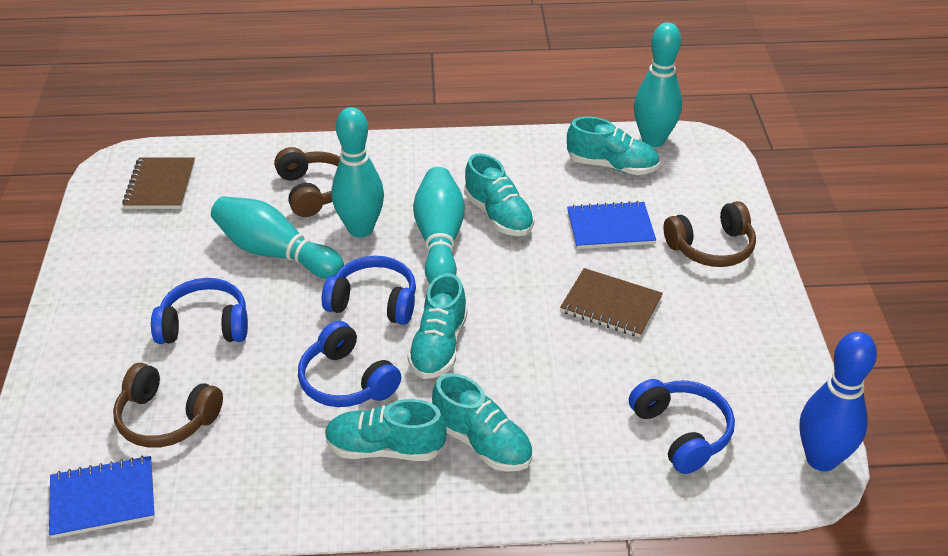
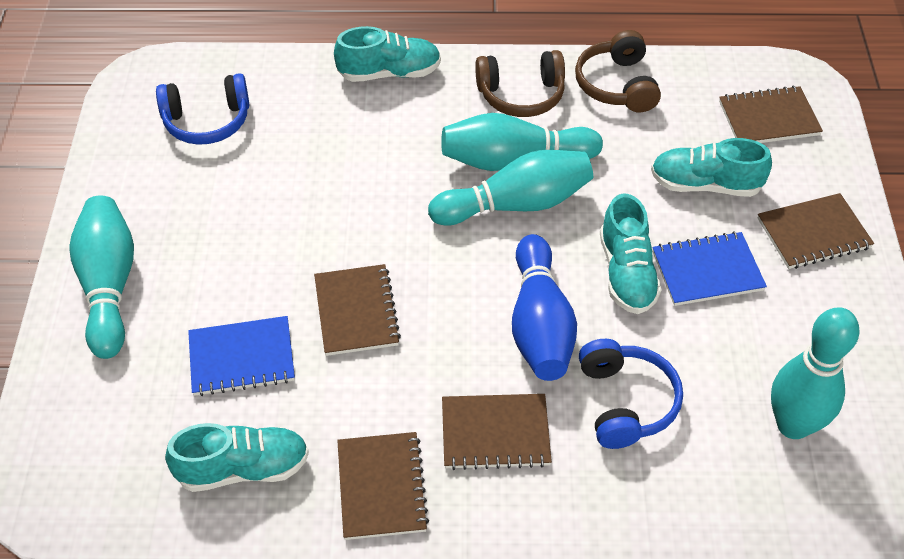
blue headphones: [151,278,248,344] [298,321,401,407] [322,256,416,325] [629,379,735,474] = 4 -> [156,73,249,145] [579,339,683,449] = 2
brown headphones: [113,363,223,448] [274,147,340,217] [663,201,756,267] = 3 -> [475,50,565,117] [575,30,661,112] = 2
brown notebook: [122,157,195,209] [560,268,663,337] = 2 -> [314,264,401,356] [337,432,429,540] [442,394,552,470] [719,86,823,143] [758,193,874,269] = 5
turquoise shoe: [325,399,447,461] [407,273,468,379] [432,373,532,472] [464,153,534,236] [567,117,660,175] = 5 -> [165,423,309,492] [334,26,441,82] [600,193,662,314] [651,138,772,197] = 4

